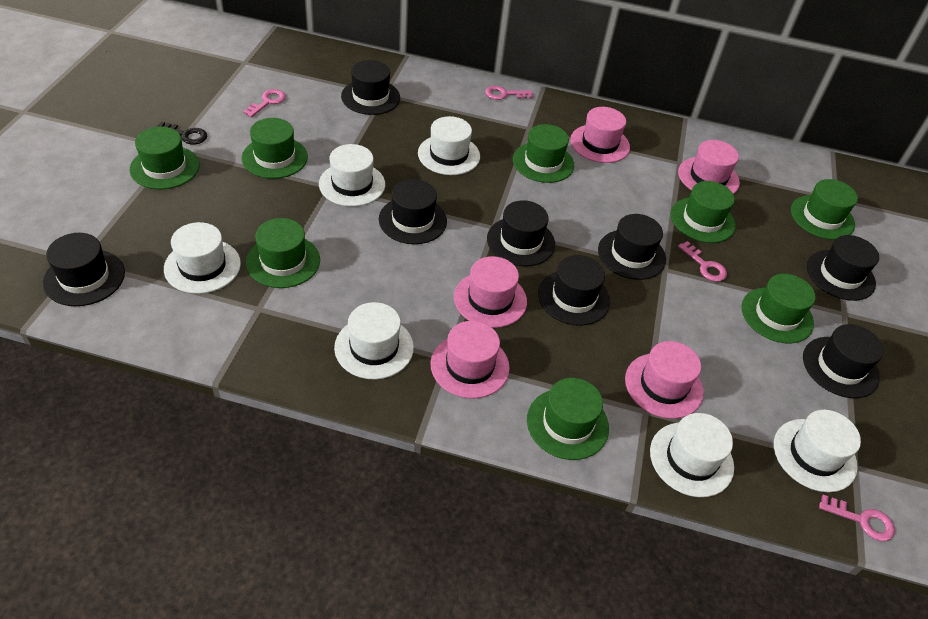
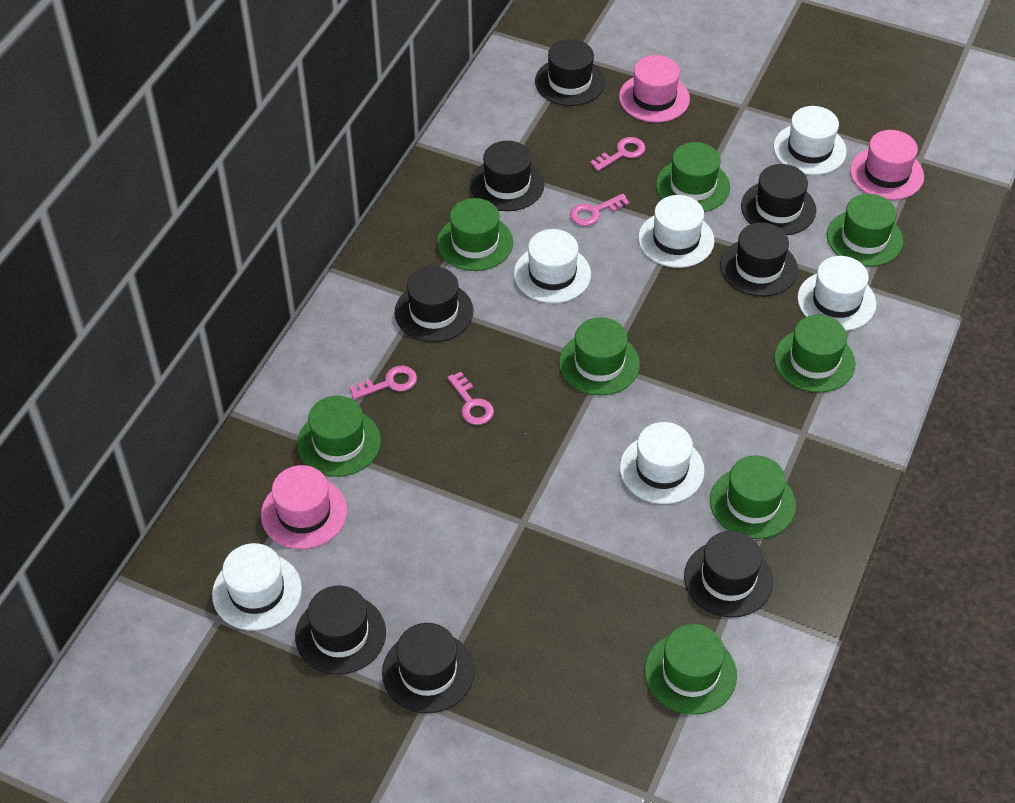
black key: [156,121,207,144] = 1 -> none = 0
pink hat: [431,321,510,399] [454,256,527,328] [570,107,630,163] [625,341,704,419] [678,140,740,194] = 5 -> [261,465,347,549] [619,55,690,122] [850,130,924,200] = 3

